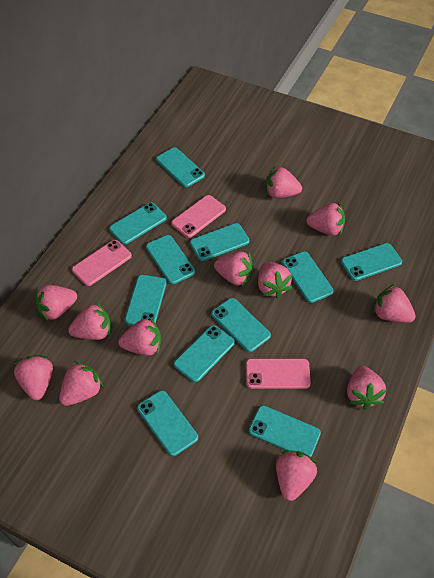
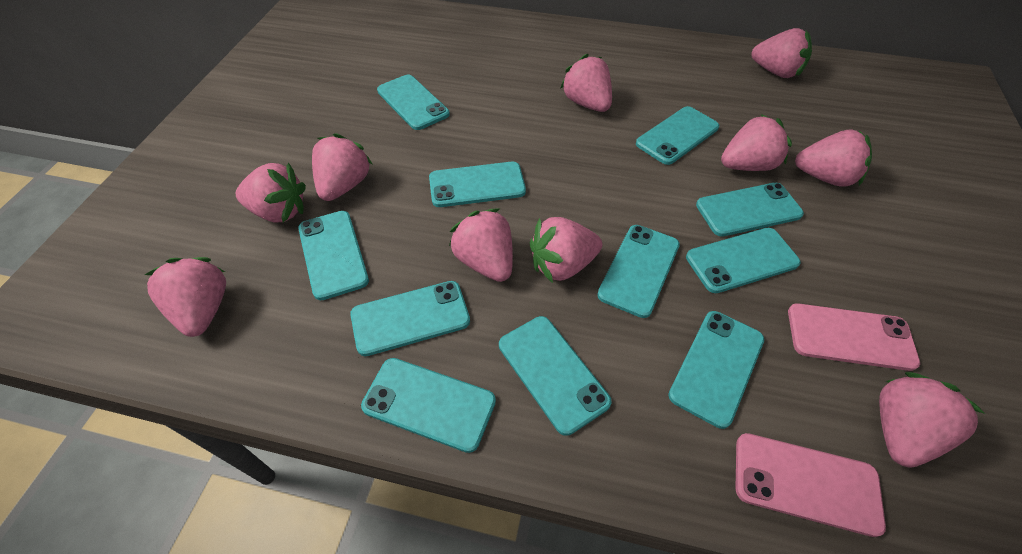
pink phone: [72,240,132,286] [171,195,226,238] [246,359,311,389] = 3 -> [735,433,886,537] [788,303,920,371] = 2
pink strawberry: [14,355,53,400] [35,285,77,321] [59,361,103,406] [68,302,111,340] [118,317,161,356] [214,251,254,286] [258,262,292,299] [266,166,302,198] [276,451,317,501] [306,203,345,236] [347,366,387,410] [373,284,416,323] = 12 -> [145,257,226,337] [235,163,306,222] [312,134,372,201] [449,209,513,282] [530,217,602,283] [560,54,612,112] [721,114,792,171] [751,28,812,78] [795,129,872,187] [879,372,985,468] = 10

